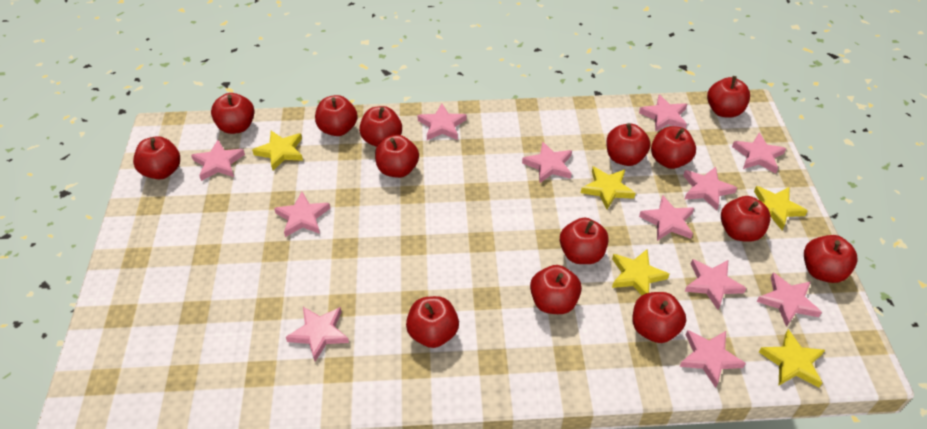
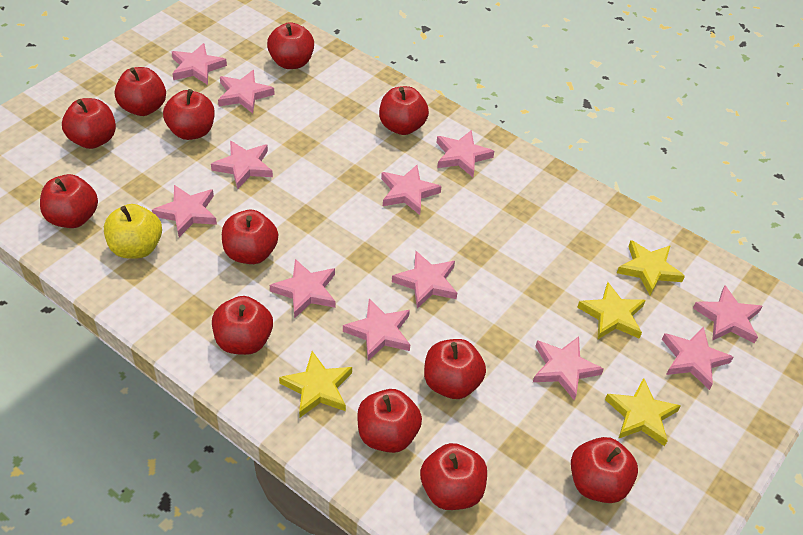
red apple: [133,136,180,180] [211,93,254,134] [315,95,358,136] [359,106,402,147] [375,135,419,178] [406,296,459,348] [530,265,582,314] [560,218,609,264] [606,123,651,166] [632,292,686,343] [651,126,696,169] [707,76,750,118] [721,196,771,242] [804,235,858,283] = 14 -> [40,174,98,228] [62,98,116,149] [115,67,166,116] [163,89,215,140] [212,296,273,355] [222,210,278,264] [267,22,314,69] [357,389,422,453] [379,86,429,135] [420,443,487,510] [424,339,486,399] [571,437,638,503] = 12
yellow apple: none = 0 -> [104,204,162,259] = 1
yellow star: [252,131,303,170] [581,166,636,210] [612,249,669,295] [754,186,808,230] [759,329,825,387] = 5 -> [279,351,352,417] [577,282,646,339] [605,378,681,446] [617,240,685,295] = 4

